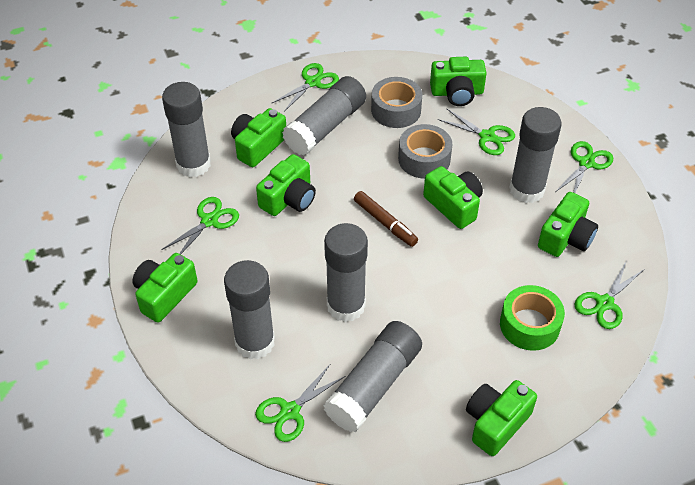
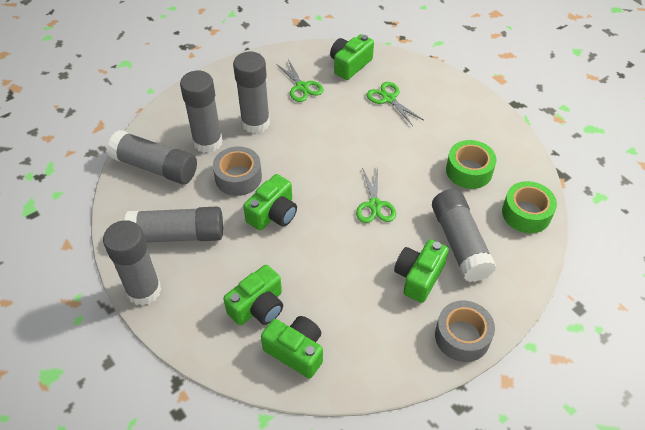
brown marker: [354,191,418,247] = 1 -> none = 0
green camera: [132,253,198,323] [231,108,286,167] [256,154,316,216] [423,166,483,229] [430,57,487,106] [466,380,537,456] [538,192,598,257] = 7 -> [223,265,283,325] [243,174,297,231] [261,316,323,379] [330,34,374,80] [394,239,449,303] = 5
green scissors: [161,197,239,254] [255,365,345,442] [271,63,339,112] [437,109,515,155] [555,141,613,193] [575,262,643,329] = 6 -> [276,59,324,102] [356,167,396,223] [367,82,423,126] = 3
green tape: [500,285,565,351] = 1 -> [446,140,496,189] [502,181,557,233] = 2

